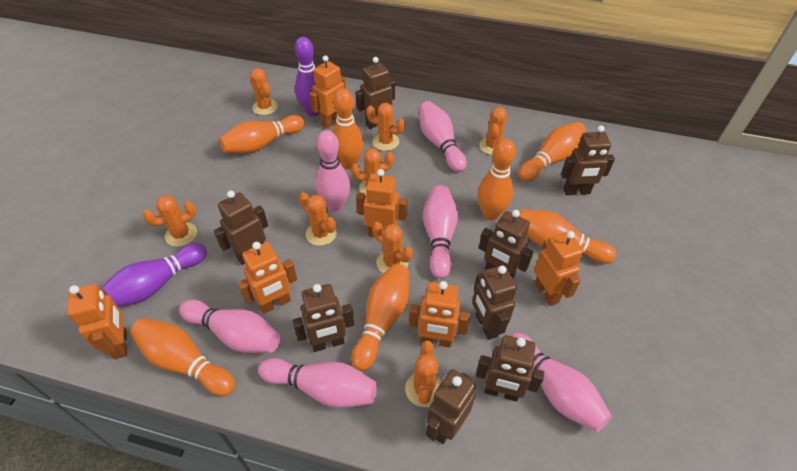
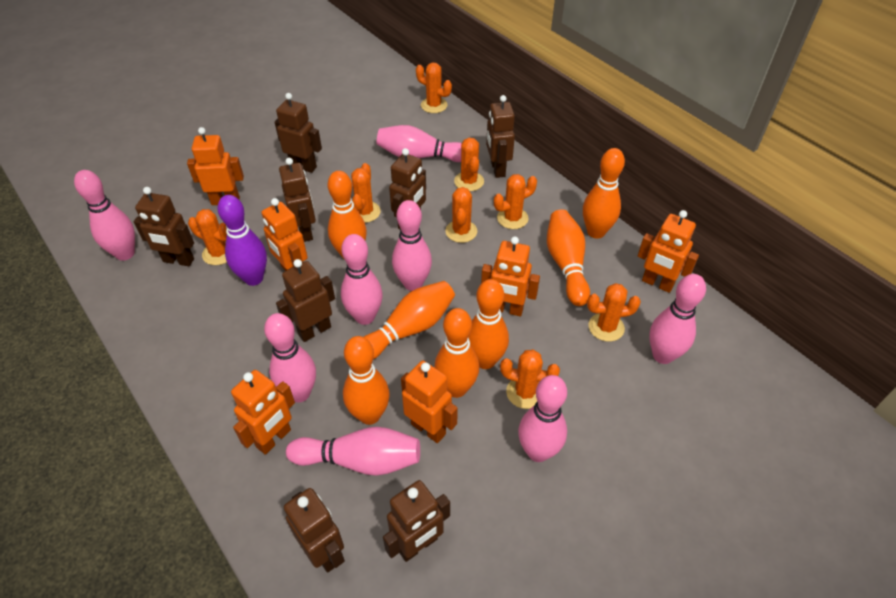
pink bowling pin: [179,300,280,353] [258,358,377,408] [315,130,350,212] [419,101,467,172] [423,185,458,279] [510,333,612,432] = 6 -> [74,170,135,261] [264,313,316,403] [286,427,420,476] [341,234,383,325] [376,125,462,162] [392,200,432,291] [518,375,567,462] [649,274,706,364] = 8
purple bowling pin: [100,243,207,307] [295,37,320,116] = 2 -> [218,195,267,286] = 1

